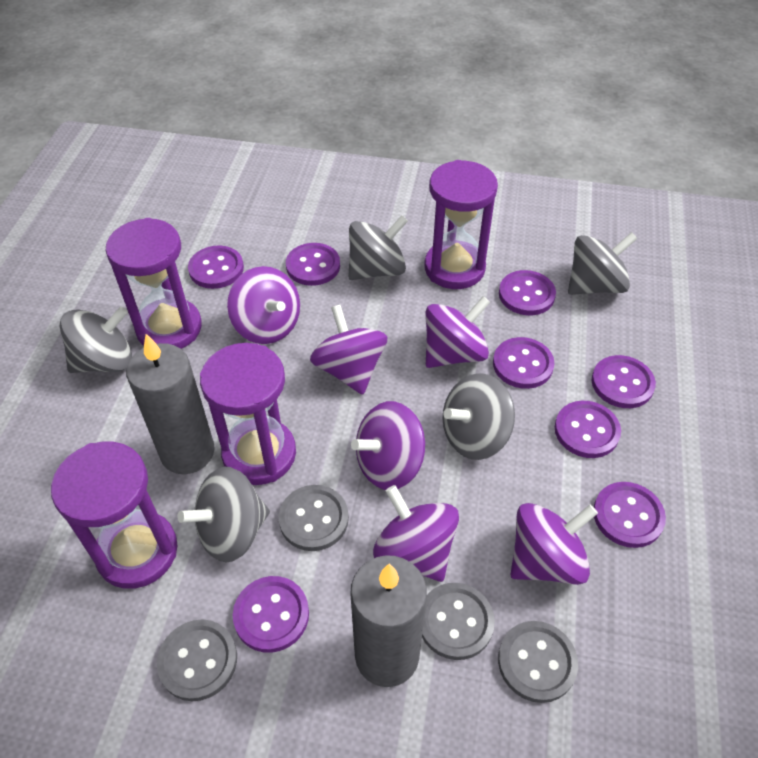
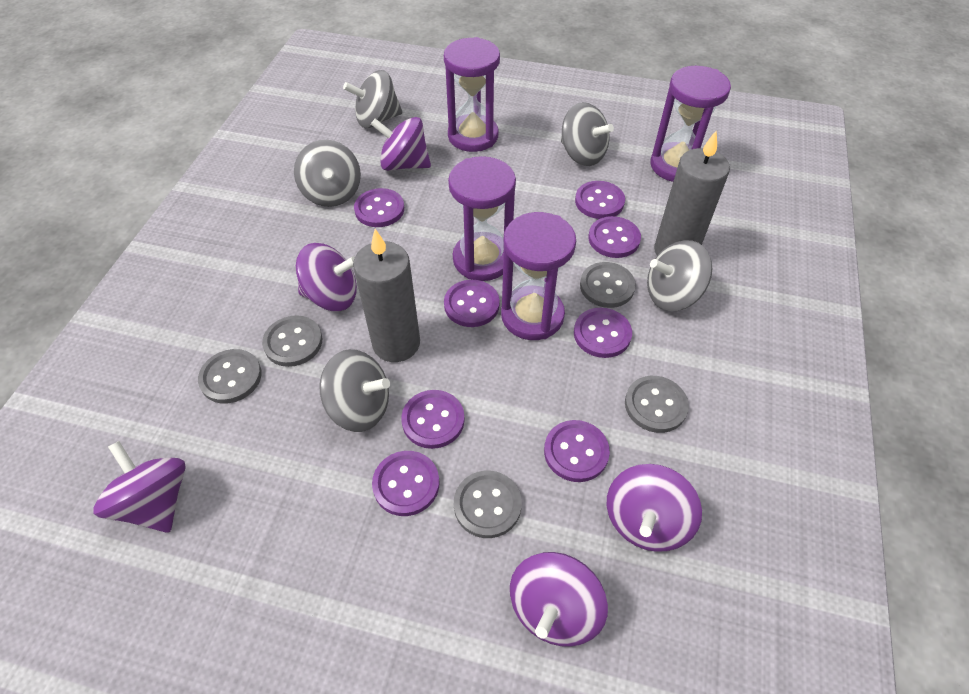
grey button: [157,619,237,701] [279,485,349,551] [422,583,495,660] [498,621,578,703] = 4 -> [198,349,262,404] [262,315,322,367] [454,471,522,538] [580,262,636,308] [625,376,689,433] = 5
purple spinning top: [227,266,300,344] [310,305,387,395] [351,401,425,490] [373,485,459,582] [425,296,490,368] [510,503,598,585] = 6 -> [93,441,186,533] [296,243,357,311] [371,117,431,171] [510,552,608,647] [607,464,702,552] = 5

